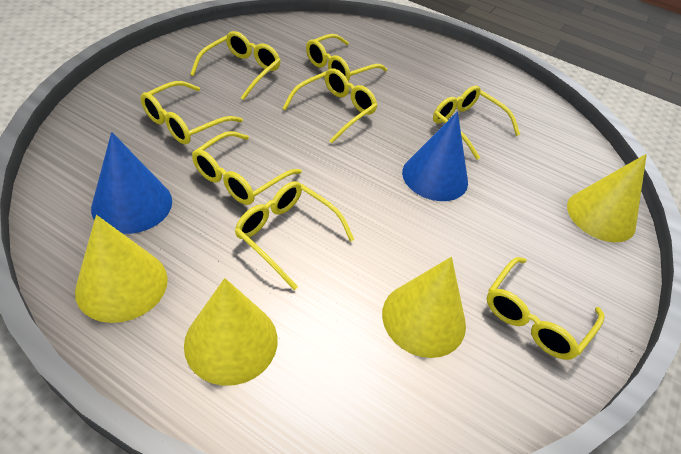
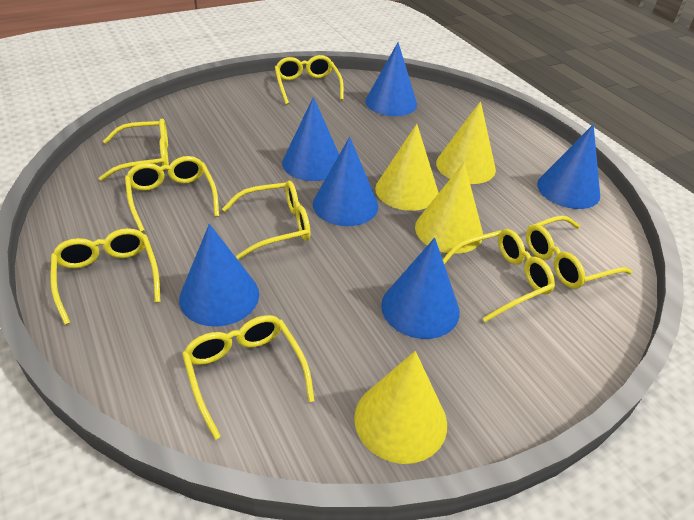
blue cone: [91,132,172,234] [402,111,468,201] = 2 -> [179,224,259,327] [282,97,339,181] [313,137,378,226] [365,42,417,116] [381,238,460,339] [537,124,600,209] = 6

